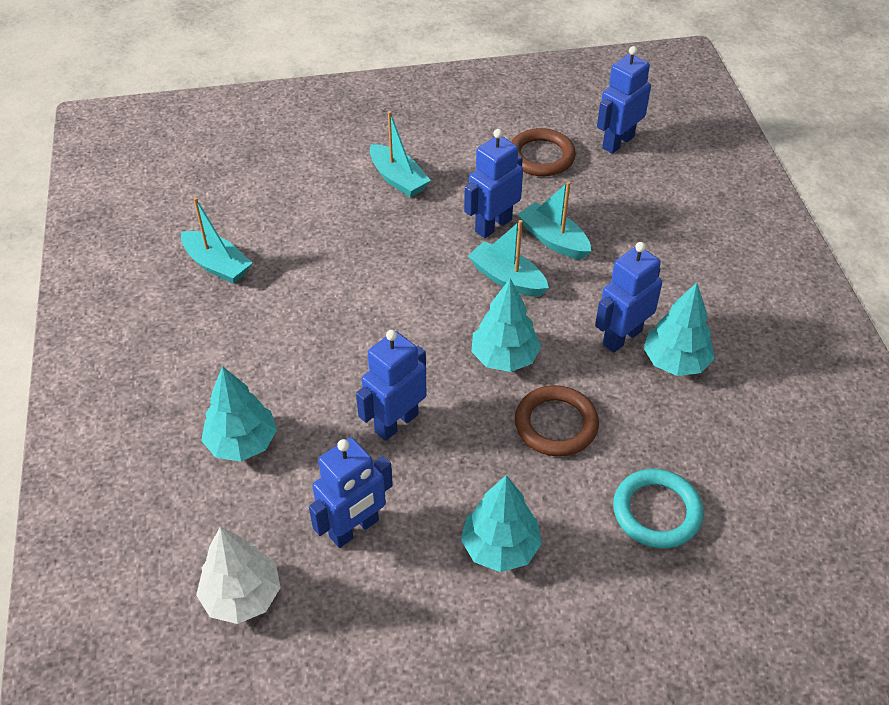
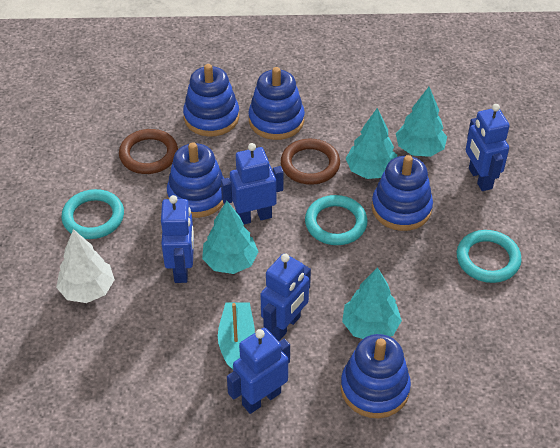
blue stacking toy: none = 0 -> [167,142,224,218] [183,64,239,137] [248,67,305,140] [341,334,411,418] [372,155,433,231] = 5
turquoise boat: [181,197,252,284] [370,111,431,198] [468,220,549,297] [518,181,591,260] = 4 -> [218,302,255,369] = 1
turquoise ring: [613,469,703,548] = 1 -> [61,189,124,239] [305,195,368,245] [457,230,522,283] = 3

